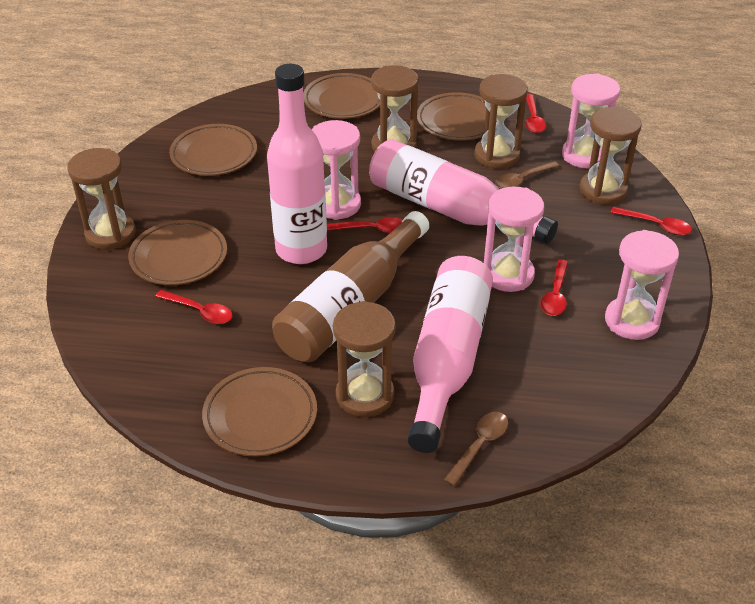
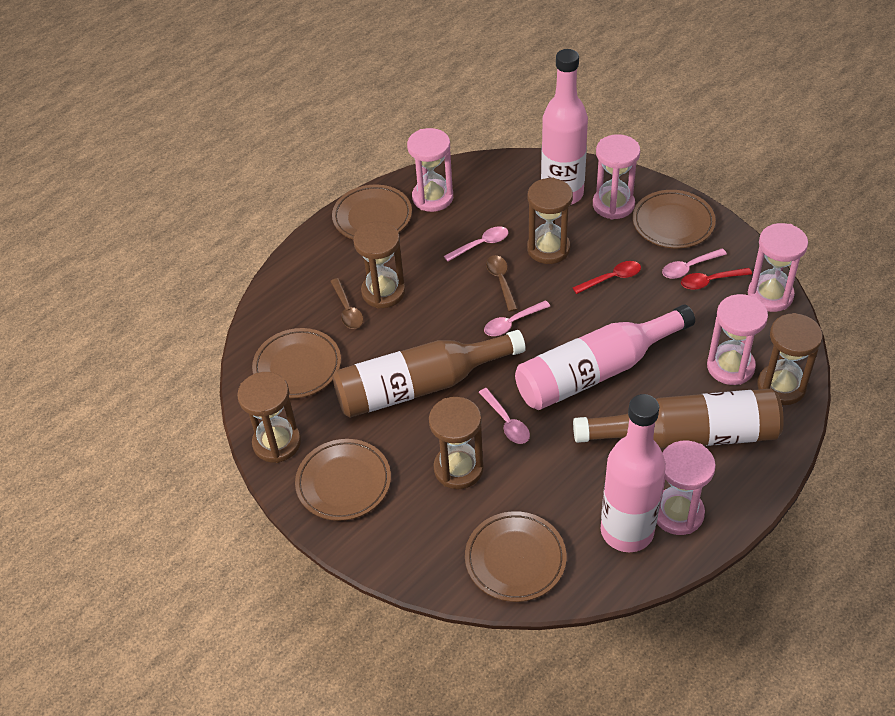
brown bottle: [272,211,429,362] = 1 -> [332,330,526,418] [573,389,784,449] = 2
pink hourglass: [312,120,361,220] [484,186,544,292] [562,73,620,168] [605,230,679,340] = 4 -> [407,128,453,212] [593,134,640,220] [657,440,716,535] [707,294,768,385] [748,223,808,312] = 5
pink spoon: none = 0 -> [444,226,509,262] [479,388,530,444] [484,300,550,336] [662,248,727,279] = 4
red spoon: [155,290,233,324] [327,217,403,233] [525,94,546,133] [540,259,568,316] [610,207,692,235] = 5 -> [572,261,641,294] [681,268,752,290] = 2

